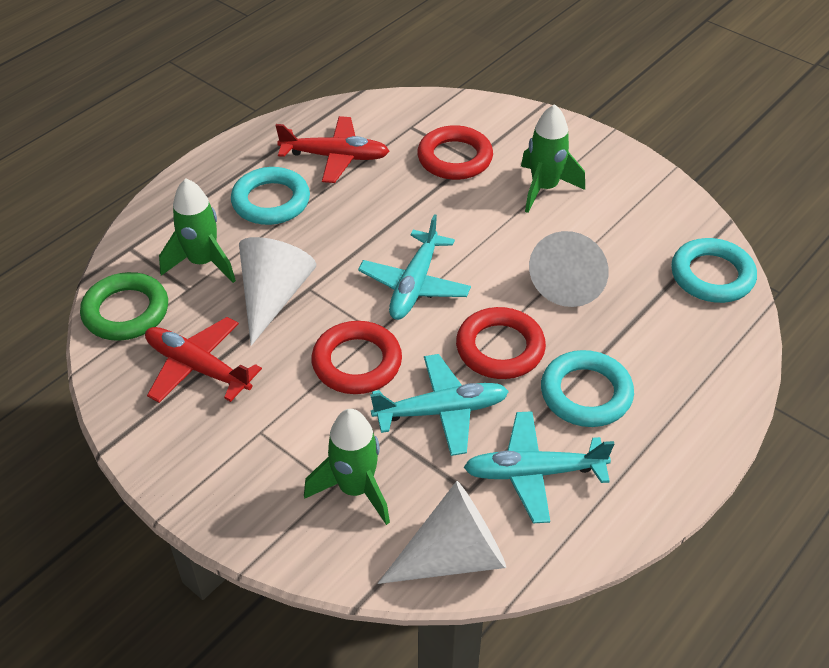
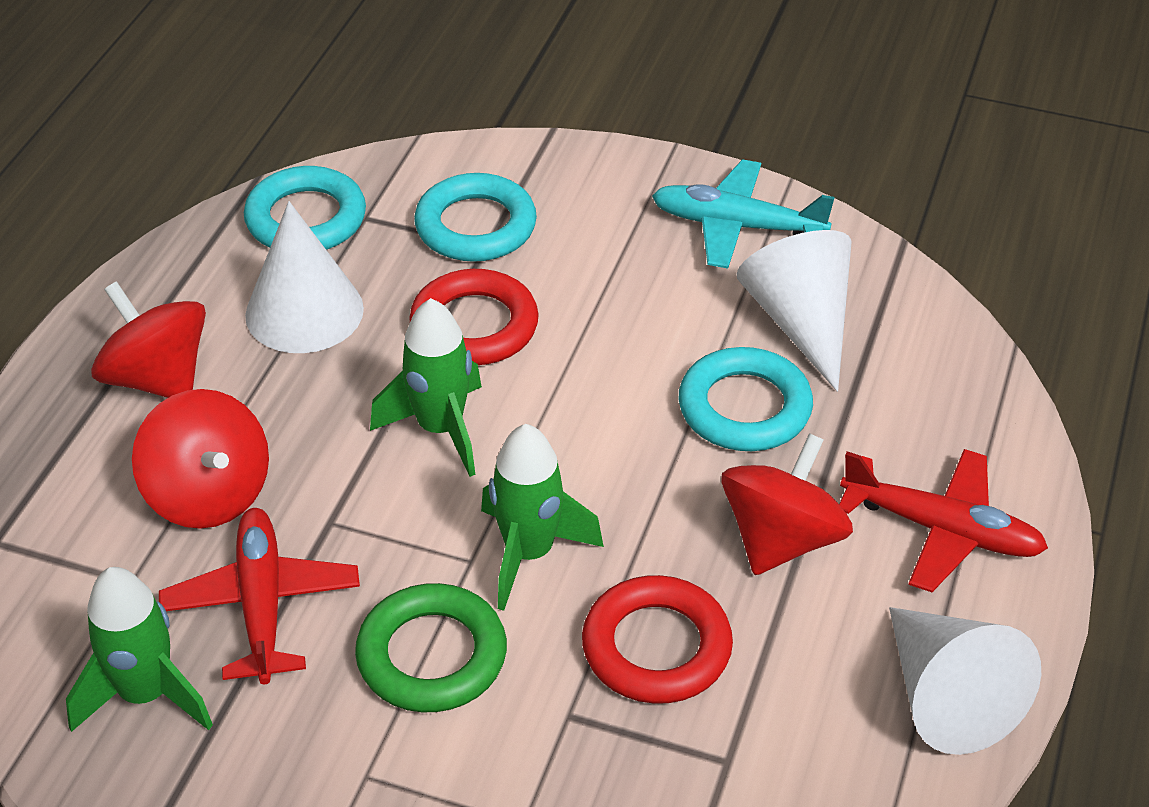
red ring: [311,321,402,394] [417,125,493,180] [456,307,546,379] = 3 -> [409,269,539,365] [582,575,733,704] = 2
red spinning top: none = 0 -> [91,281,206,398] [132,389,269,529] [721,433,853,575] = 3
turquoise plane: [358,214,471,320] [370,354,509,456] [464,411,614,523] = 3 -> [652,160,835,268] = 1

